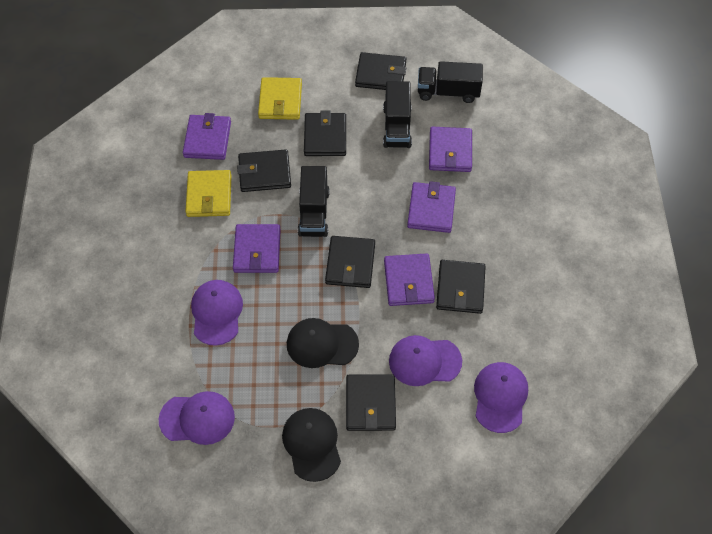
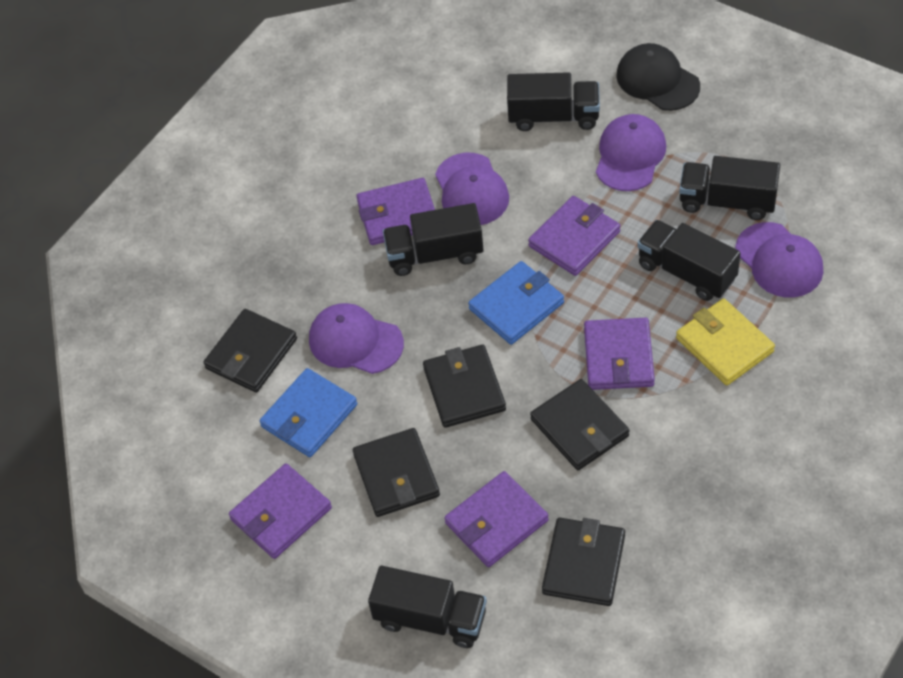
black cap: [282,408,341,482] [287,318,359,368] = 2 -> [616,43,700,111] = 1
black truck: [298,166,330,237] [383,81,412,148] [418,61,483,103] = 3 -> [368,566,487,648] [383,203,484,276] [507,72,600,131] [637,220,741,301] [679,156,780,220] = 5
black wallet: [237,149,291,192] [304,111,346,156] [325,236,375,288] [346,374,396,431] [355,52,406,90] [436,260,486,314] = 6 -> [204,309,297,393] [353,428,440,517] [423,345,506,428] [530,379,629,470] [542,518,625,606] = 5
blue wallet: none = 0 -> [260,368,357,457] [468,261,564,345] = 2
yellow wallet: [185,170,232,217] [258,77,302,120] = 2 -> [676,298,775,385] = 1

